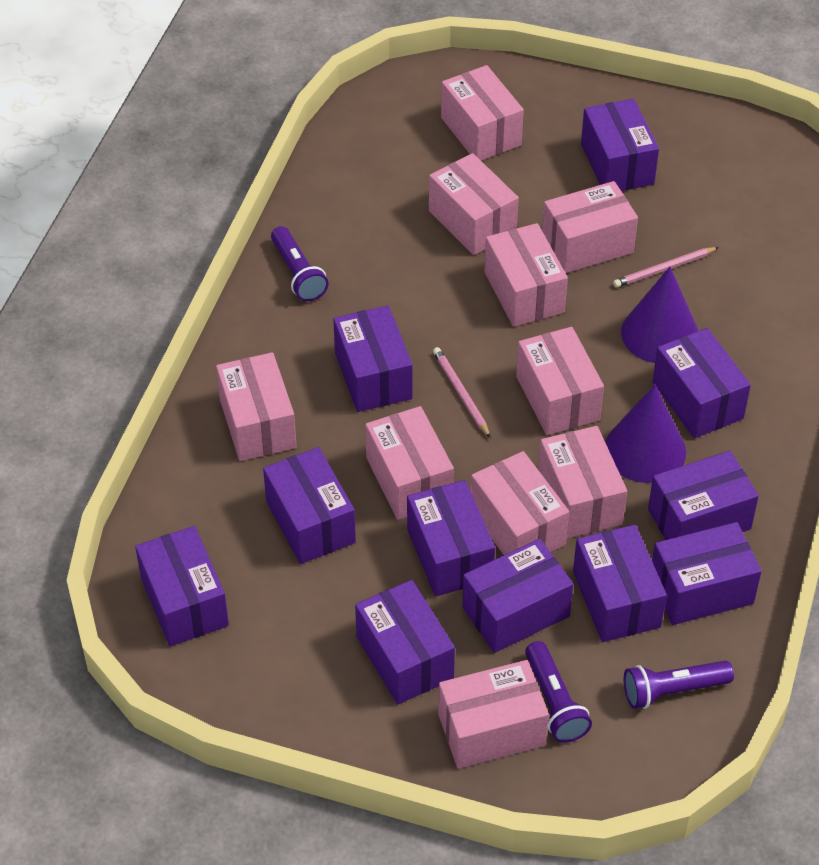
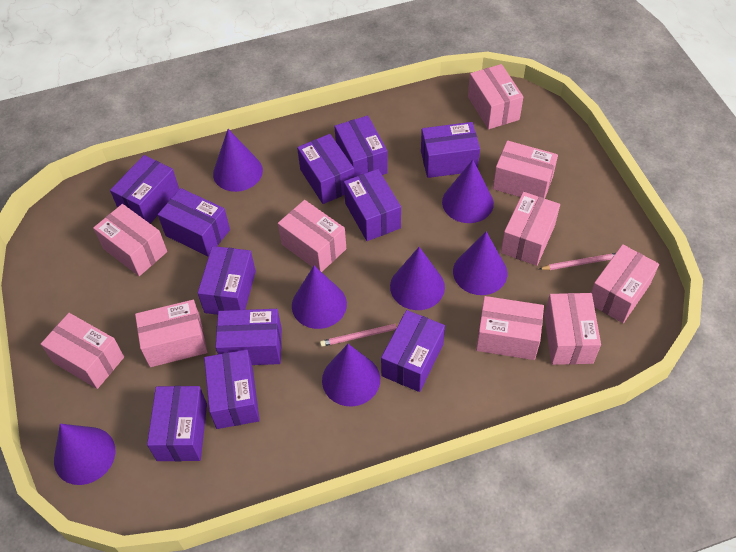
purple cone: [605,384,686,483] [621,267,698,363] = 2 -> [54,424,115,485] [213,129,263,192] [292,266,347,329] [322,344,380,406] [390,247,445,310] [442,160,494,223] [453,232,507,295] = 7
purple flashlight: [271,226,329,302] [525,641,592,743] [624,661,734,709] = 3 -> none = 0

